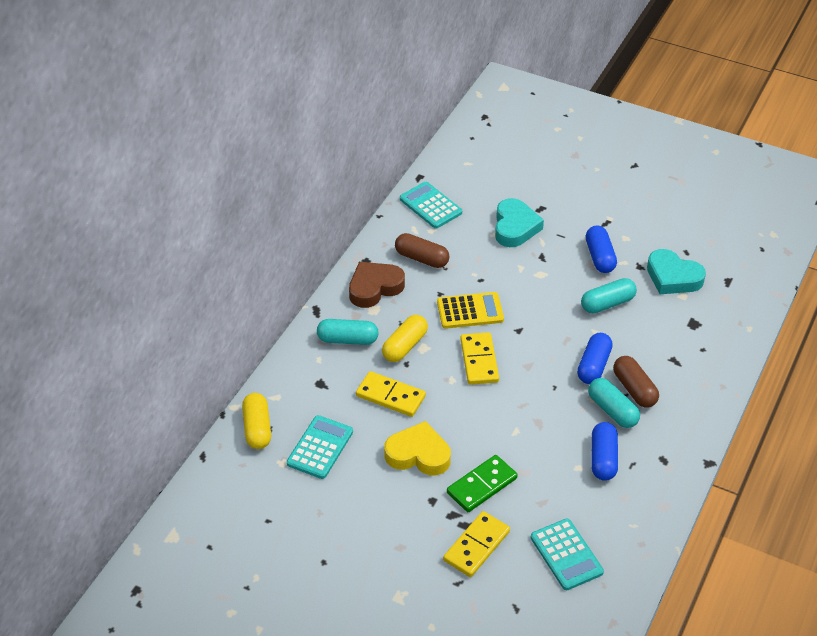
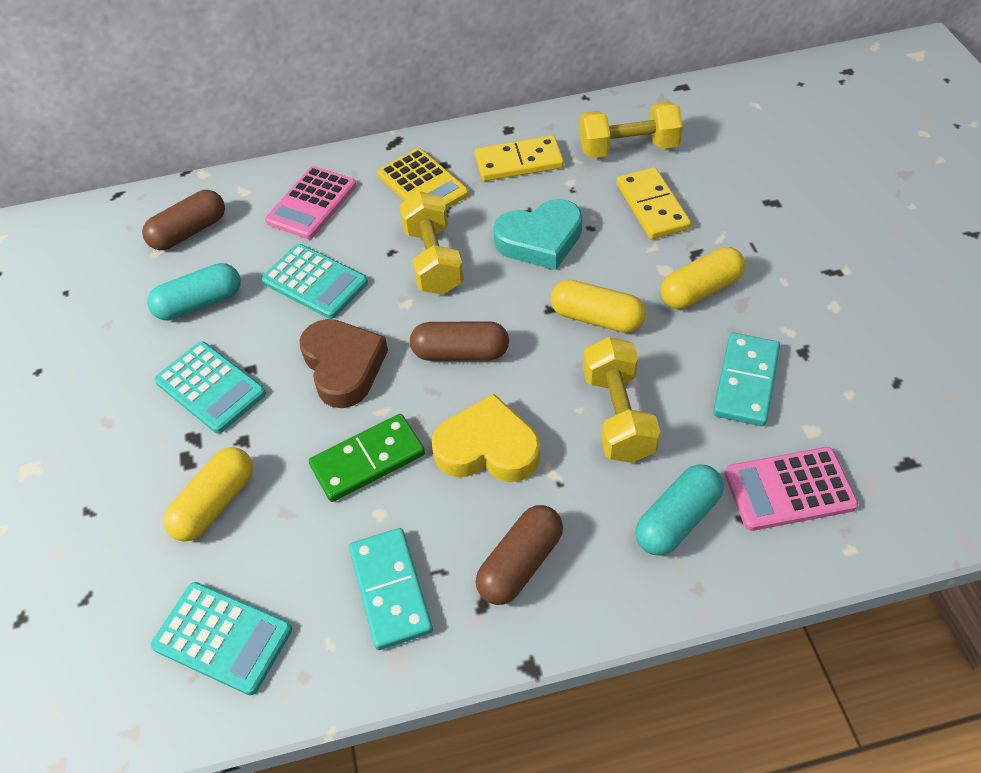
blue capsule: [577,333,613,384] [586,226,617,273] [592,422,618,481] = 3 -> none = 0
brown capsule: [395,233,449,268] [613,356,659,407] = 2 -> [142,190,225,250] [410,321,509,361] [476,505,563,605] = 3
pink calculator: none = 0 -> [265,166,357,239] [724,447,858,531] = 2
turquoise capsule: [317,319,379,345] [581,278,637,313] [588,378,640,428] = 3 -> [147,263,241,321] [635,464,724,556] = 2
turquoise domino: none = 0 -> [349,528,433,650] [713,333,780,426] = 2
turquoise heart: [495,198,544,247] [647,249,706,294] = 2 -> [493,199,582,270] = 1
yellow capsule: [242,393,271,449] [382,315,428,362] = 2 -> [163,447,253,541] [550,280,646,333] [661,247,745,309] = 3
yellow domino: [356,371,426,417] [443,511,510,577] [460,332,499,385] = 3 -> [475,135,564,181] [617,167,691,239] = 2
yellow dumbbell: none = 0 -> [399,191,464,295] [580,102,683,158] [583,337,661,463] = 3

